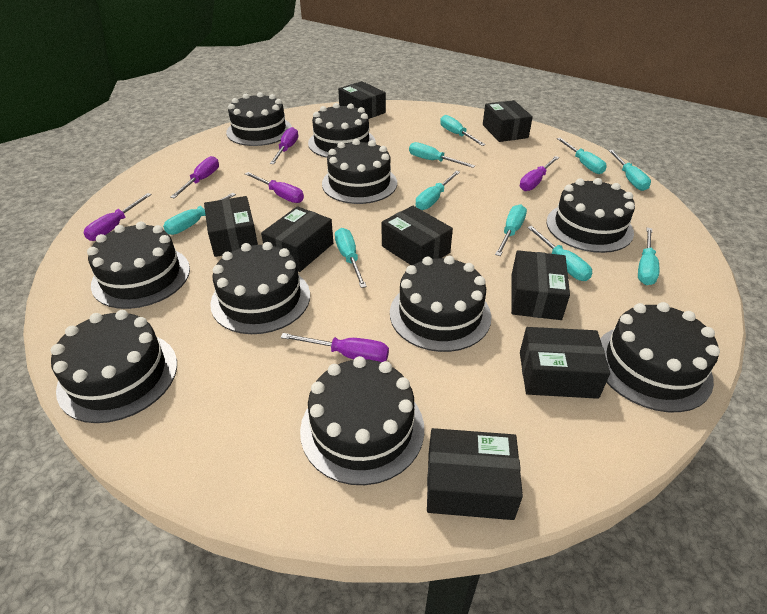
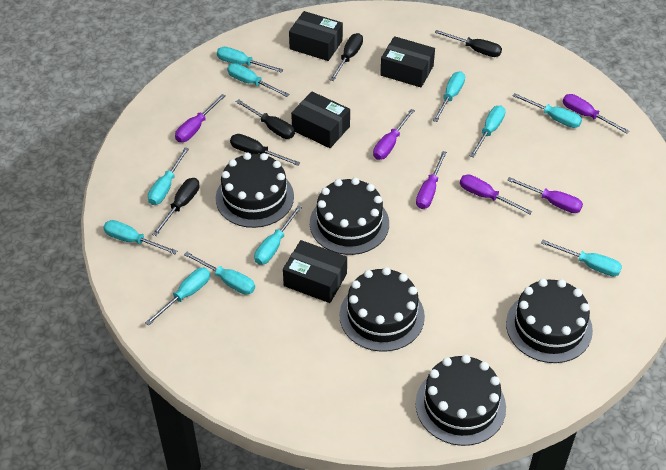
black box: [204,196,258,257] [261,206,333,272] [338,81,386,119] [382,206,453,265] [427,428,523,520] [483,100,533,142] [511,250,570,320] [520,327,610,399] = 8 -> [283,240,347,303] [289,11,343,61] [291,92,350,148] [380,36,435,87] = 4
black cake: [51,310,177,423] [87,222,190,309] [210,242,310,334] [226,92,292,146] [300,356,424,485] [308,103,376,158] [322,139,397,204] [390,256,491,352] [547,178,635,253] [600,302,720,412] = 10 -> [216,153,294,228] [310,178,389,255] [339,267,425,352] [415,354,506,446] [506,279,593,363] = 5
black screwdriver: none = 0 -> [152,178,200,236] [230,134,300,166] [236,99,295,139] [330,33,363,81] [435,30,502,57] = 5
turquoise screwdriver: [163,193,236,235] [335,228,367,288] [409,142,475,168] [416,171,460,210] [440,115,485,146] [495,204,527,256] [527,226,592,281] [557,138,606,174] [608,150,651,191] [638,228,659,285] = 10 -> [103,220,177,254] [145,268,210,326] [148,148,189,205] [184,252,255,295] [217,47,283,73] [227,63,289,97] [254,206,302,265] [433,71,465,122] [470,105,506,158] [513,93,582,128] [541,239,622,276] = 11

